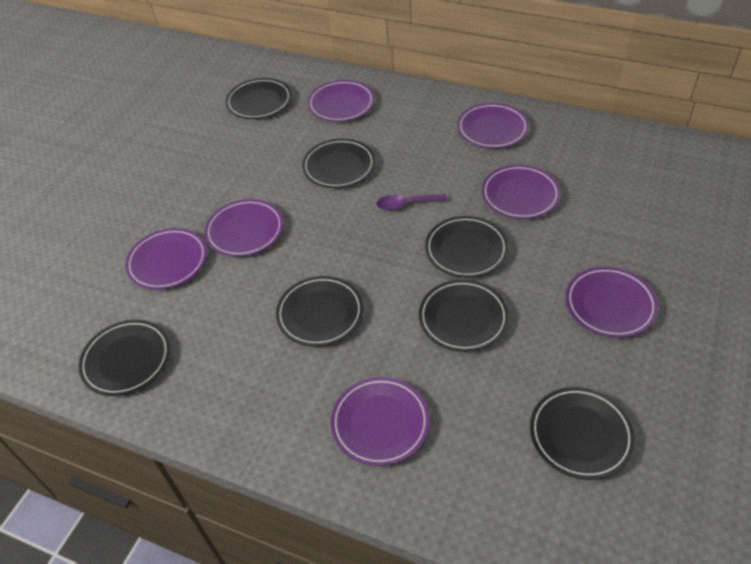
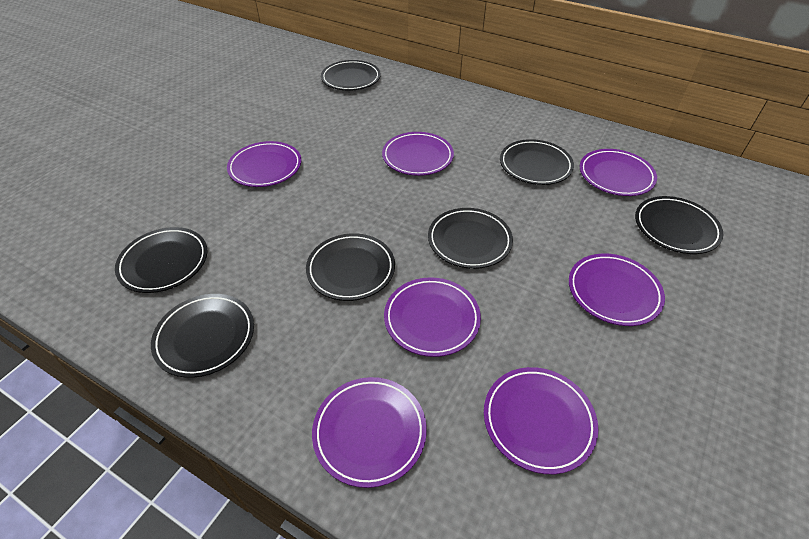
purple spoon: [376,194,447,211] = 1 -> none = 0

